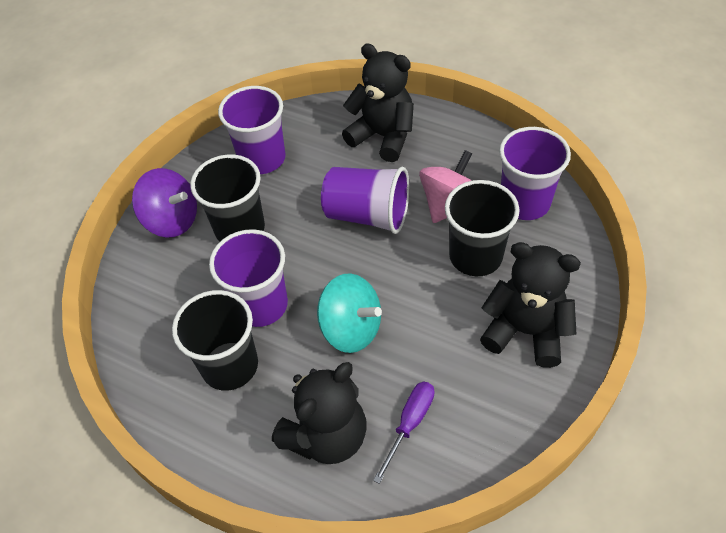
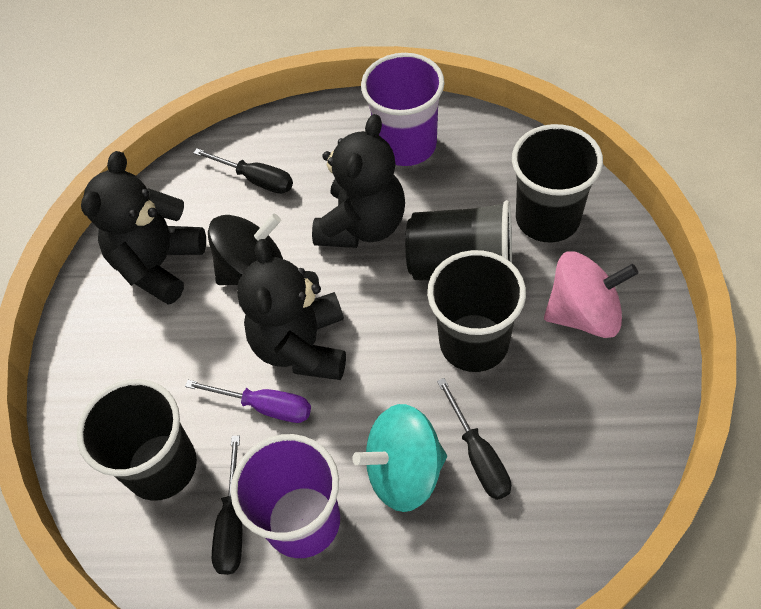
black cup: [172,290,258,391] [190,154,265,242] [445,180,520,276] = 3 -> [77,379,197,501] [405,200,512,281] [427,250,526,372] [512,124,603,243] = 4
black screwdriver: none = 0 -> [193,148,293,194] [212,436,242,575] [437,378,511,500] = 3
black spinning top: none = 0 -> [208,214,283,285] = 1
purple cup: [209,229,288,327] [218,86,286,174] [321,167,409,234] [499,127,571,220] = 4 -> [231,434,340,558] [361,53,445,166] = 2
purple spinning top: [132,168,197,238] = 1 -> none = 0

